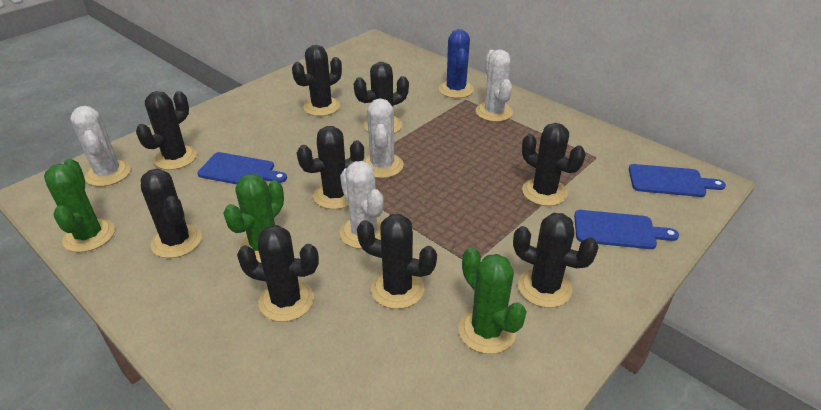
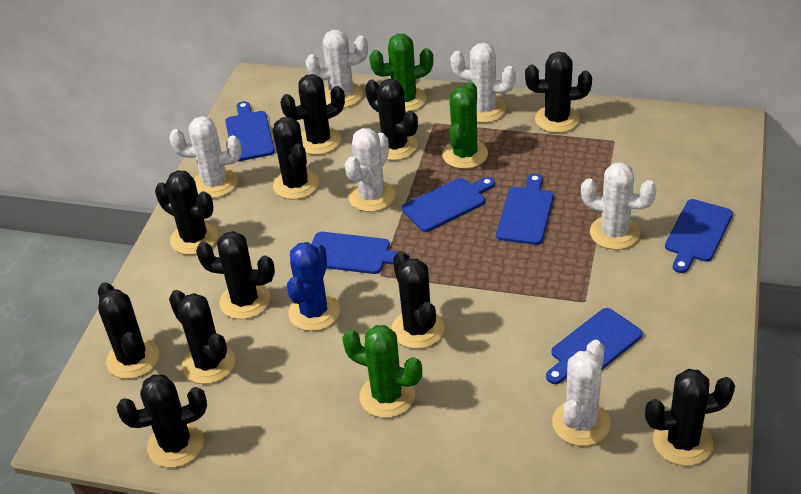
black cactus: [136,91,197,170] [141,169,202,258] [237,225,319,322] [292,45,342,116] [297,126,364,209] [354,62,409,134] [357,214,437,309] [513,213,599,308] [522,123,586,206] = 9 -> [98,282,159,379] [116,375,207,468] [155,170,218,255] [169,290,235,384] [196,231,275,319] [272,117,319,200] [280,74,345,155] [365,79,418,160] [392,251,444,349] [525,52,592,133] [645,369,735,466] = 11
blue cutting board: [197,152,287,184] [574,210,679,249] [629,164,726,197] = 3 -> [225,101,275,161] [312,232,410,274] [402,177,495,232] [496,173,554,245] [546,308,643,384] [665,199,733,273] = 6
white cactus: [70,106,131,187] [340,161,384,249] [363,98,404,178] [476,49,513,122] = 4 -> [169,116,242,198] [306,30,368,108] [345,128,396,212] [450,43,516,123] [552,340,611,446] [581,162,657,250] = 6

